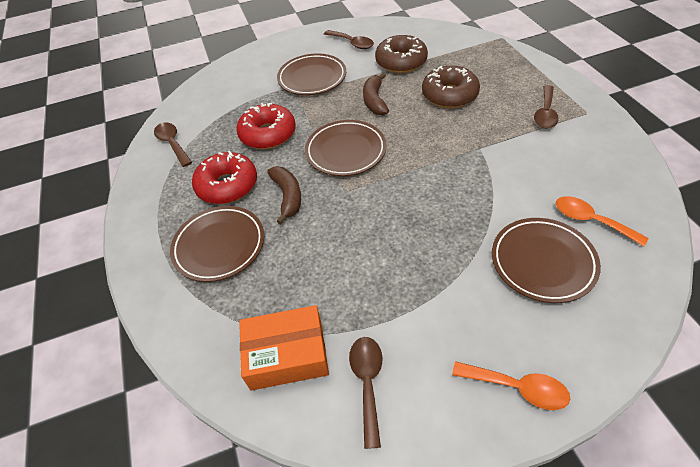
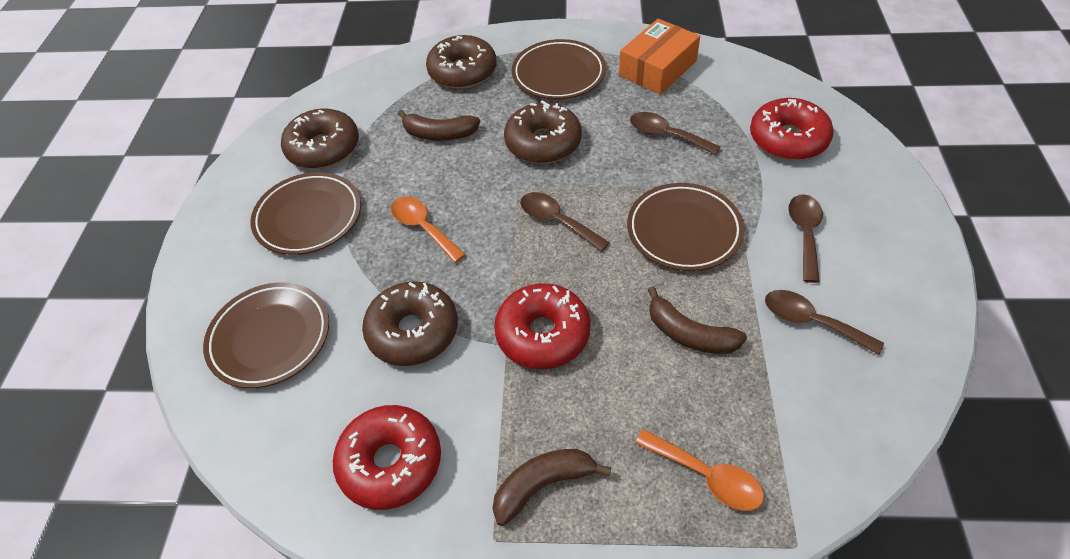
brown banana: [267,166,301,224] [363,73,389,115] = 2 -> [398,110,480,141] [493,449,611,526] [648,286,747,354] = 3
brown donut: [375,35,428,73] [422,66,480,108] = 2 -> [281,108,359,169] [362,281,458,366] [426,35,497,89] [504,100,582,164] = 4
red donut: [192,151,257,204] [236,103,296,149] = 2 -> [333,405,441,510] [494,283,591,369] [750,98,834,160] = 3

